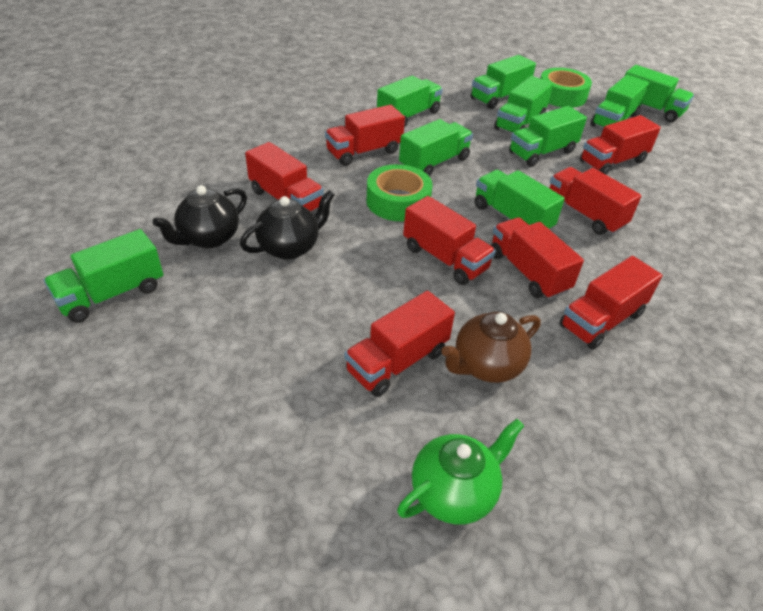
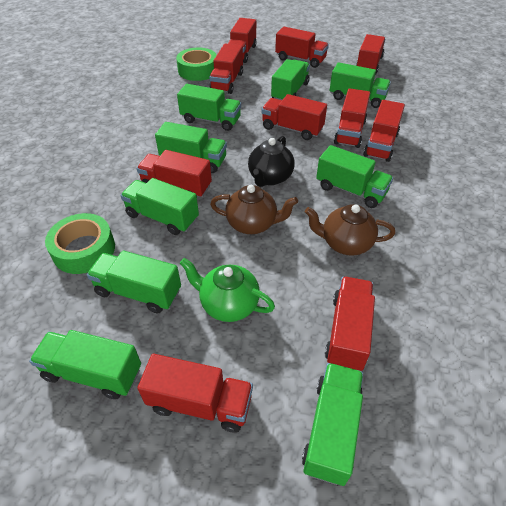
black teapot: [152,185,247,248] [240,190,335,259] = 2 -> [248,136,295,187] = 1
brown teapot: [441,312,541,383] = 1 -> [210,185,298,234] [305,204,395,255] = 2
red truck: [245,142,324,212] [325,105,405,166] [345,291,455,397] [403,196,496,285] [491,217,584,300] [549,167,641,235] [559,256,663,350] [580,115,661,175] = 8 -> [137,150,212,197] [137,354,253,432] [209,43,243,94] [228,18,257,63] [262,94,327,140] [275,27,329,68] [325,277,375,371] [334,88,370,148] [356,34,385,75] [363,100,405,162] = 10

